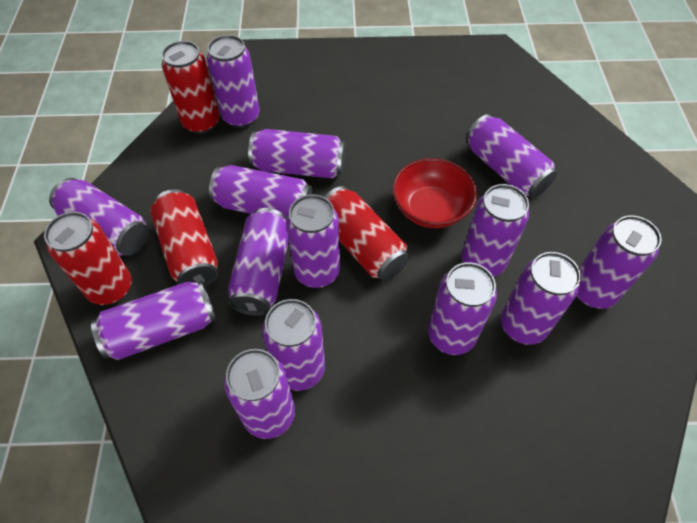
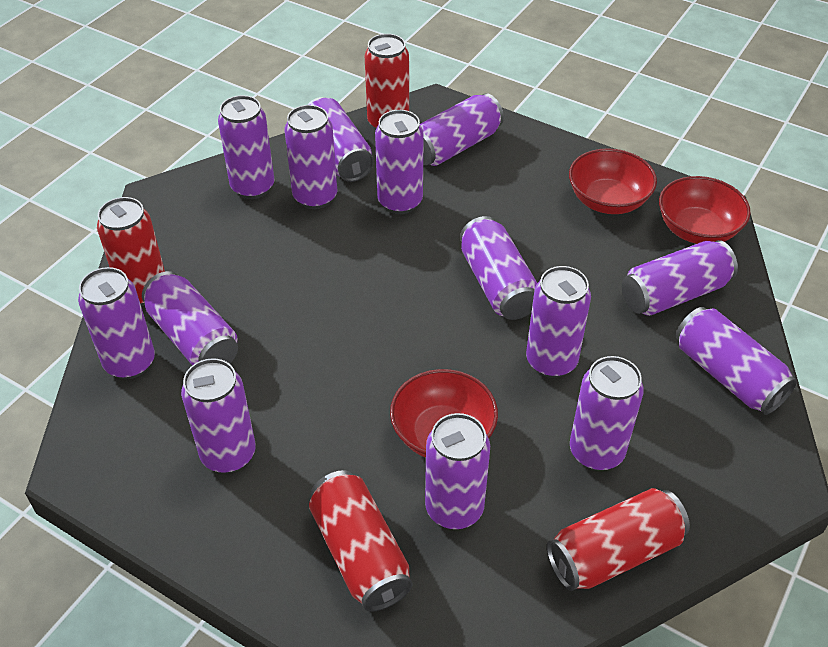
red bowl: [393,158,477,228] = 1 -> [390,369,498,458] [569,148,657,214] [659,176,751,244] = 3

